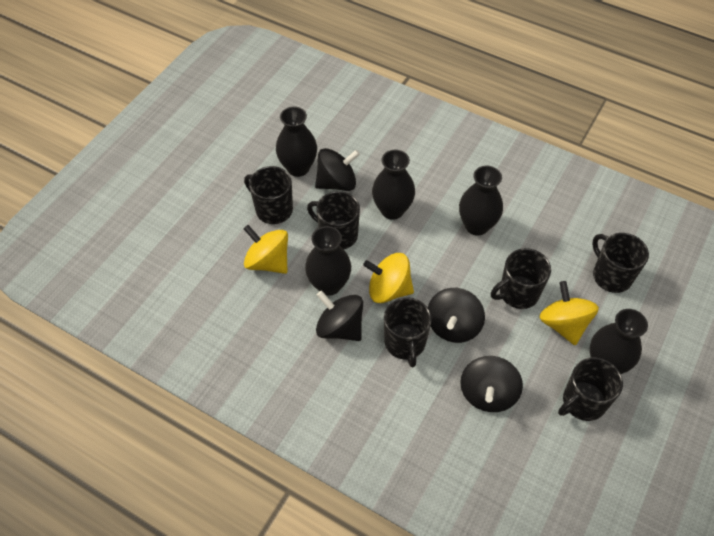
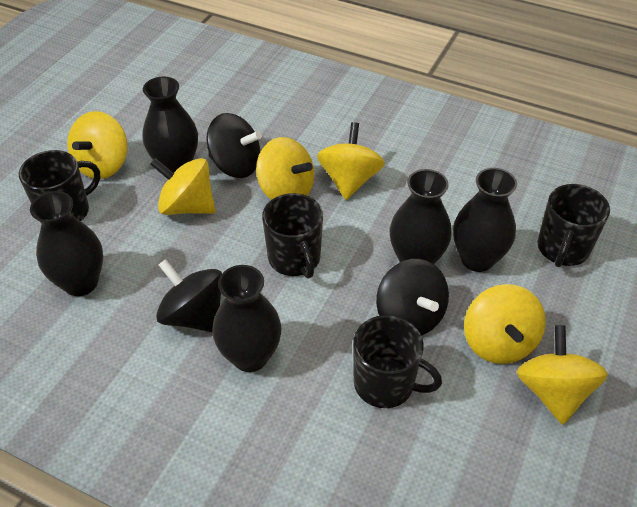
black mug: [244,166,293,224] [307,191,360,249] [384,297,432,368] [491,248,551,309] [558,357,623,421] [592,233,649,293] = 6 -> [19,150,100,221] [262,193,323,279] [353,315,442,408] [537,184,610,267] = 4
black spinning top: [315,148,360,191] [316,291,363,341] [428,288,485,343] [460,356,523,412] = 4 -> [156,259,222,332] [206,113,262,178] [376,259,449,336] = 3
yellow spinning top: [244,225,288,274] [363,253,414,303] [539,281,599,345] = 3 -> [67,111,128,179] [150,158,216,215] [256,137,314,200] [317,122,385,200] [464,284,546,364] [517,325,608,424] = 6

